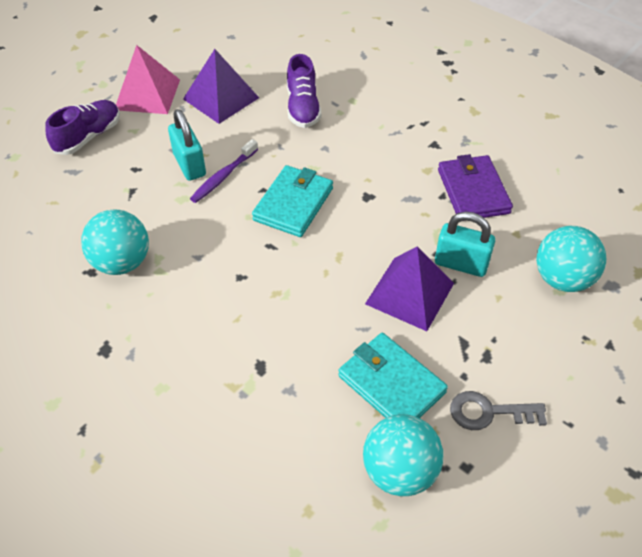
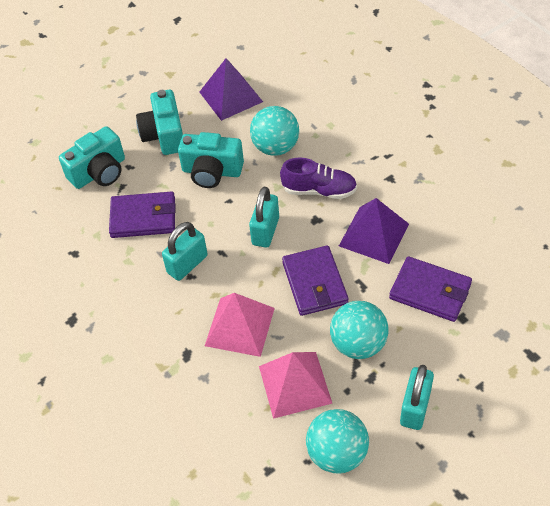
grey key: [450,391,547,430] = 1 -> none = 0
pink pyramid: [116,45,180,114] = 1 -> [205,293,275,357] [259,352,333,419] = 2
purple shoe: [45,100,120,155] [287,54,321,128] = 2 -> [280,158,357,199] = 1
purple toothbrush: [190,139,258,203] = 1 -> none = 0
purple wallet: [438,154,513,218] = 1 -> [109,191,175,238] [282,245,348,316] [389,256,472,322] = 3
turquoise camera: none = 0 -> [59,126,125,189] [136,90,183,155] [178,132,244,188] = 3
turquoise padlock: [168,109,206,181] [435,212,495,277] = 2 -> [162,222,208,281] [249,187,279,248] [400,365,434,430] = 3
turquoise wallet: [252,165,333,237] [338,333,448,418] = 2 -> none = 0

